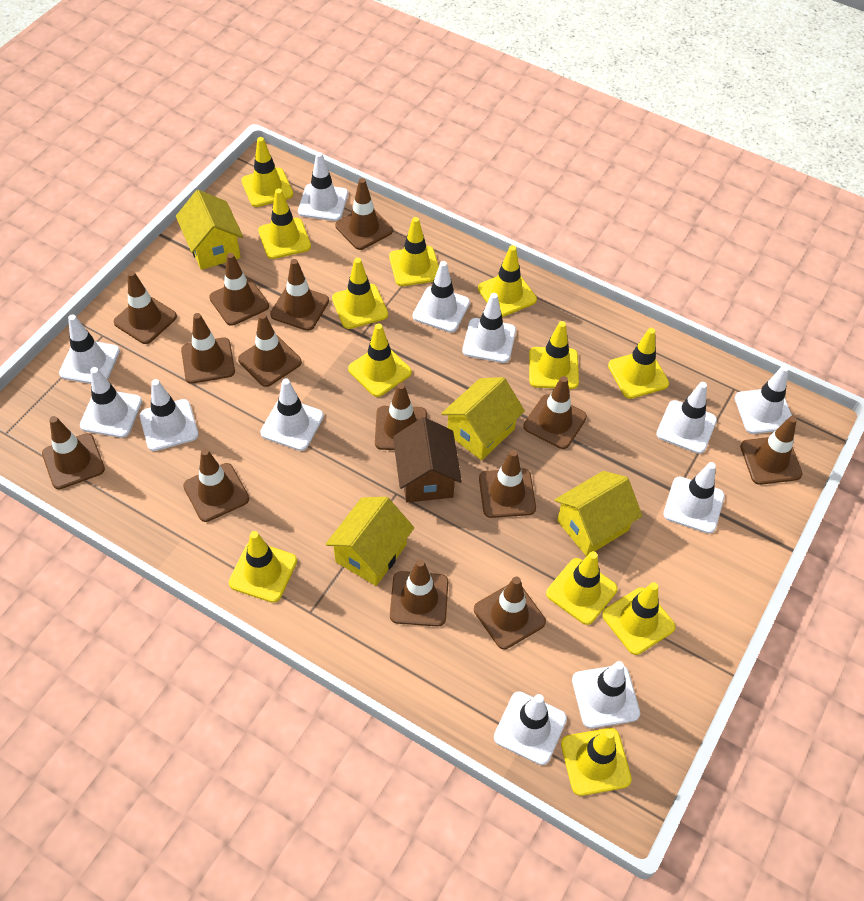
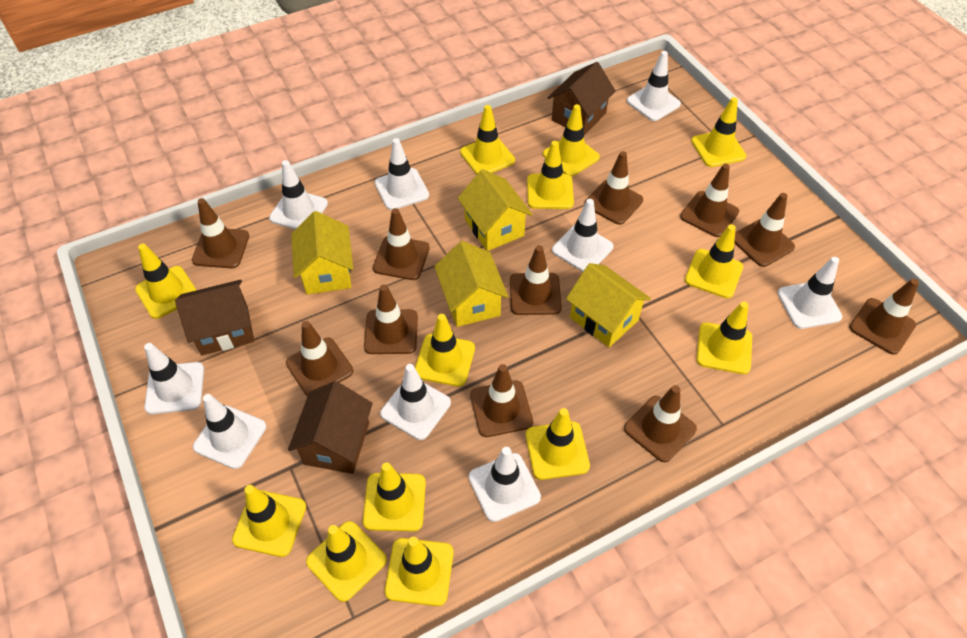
brown house: [393,417,462,502] = 1 -> [175,280,254,355] [288,381,373,474] [548,62,616,135] = 3
brown traffic cone: [42,416,105,489] [113,271,177,344] [181,313,235,384] [183,449,249,522] [209,253,269,326] [238,313,302,387] [270,259,329,331] [335,178,393,250] [375,383,427,450] [390,559,448,627] [474,577,546,649] [479,450,536,518] [523,376,587,449] [740,416,802,485] = 14 -> [192,198,249,268] [286,321,353,396] [364,284,418,354] [373,208,430,280] [470,364,533,437] [510,245,562,315] [585,151,643,225] [624,385,697,462] [680,164,739,237] [734,193,795,267] [849,278,919,355] = 11
white traffic cone: [59,314,120,384] [80,367,142,438] [140,379,199,451] [260,378,324,451] [298,152,348,221] [412,261,470,333] [462,293,516,363] [494,691,567,765] [572,661,640,728] [656,382,717,454] [663,462,725,534] [735,365,792,434] = 12 -> [144,343,204,414] [193,394,266,469] [269,160,328,230] [375,138,429,210] [380,364,451,440] [469,447,541,522] [552,199,614,272] [627,51,681,121] [778,257,842,329] = 9
yellow traffic cone: [229,531,297,603] [241,137,293,207] [258,189,311,259] [332,258,388,329] [348,323,412,397] [389,217,439,286] [478,245,537,317] [529,321,579,389] [546,551,618,625] [561,728,632,796] [602,582,676,655] [608,328,669,399] = 12 -> [135,244,196,319] [232,485,306,557] [306,521,387,602] [363,462,426,531] [385,537,454,606] [415,314,475,387] [460,105,515,175] [526,408,590,480] [527,141,574,209] [543,104,600,176] [685,224,743,298] [691,97,746,167] [696,301,752,374] = 13

